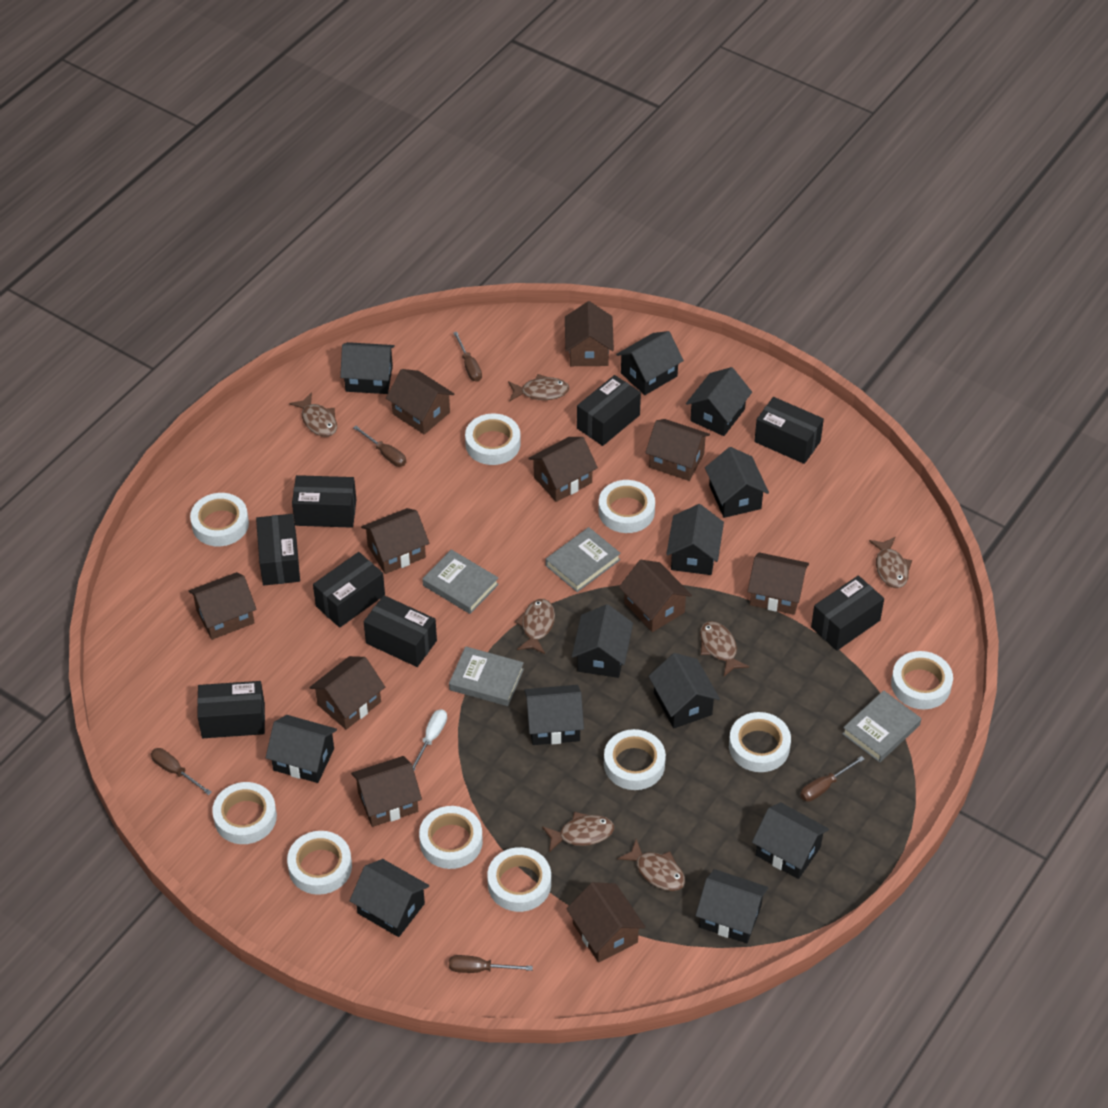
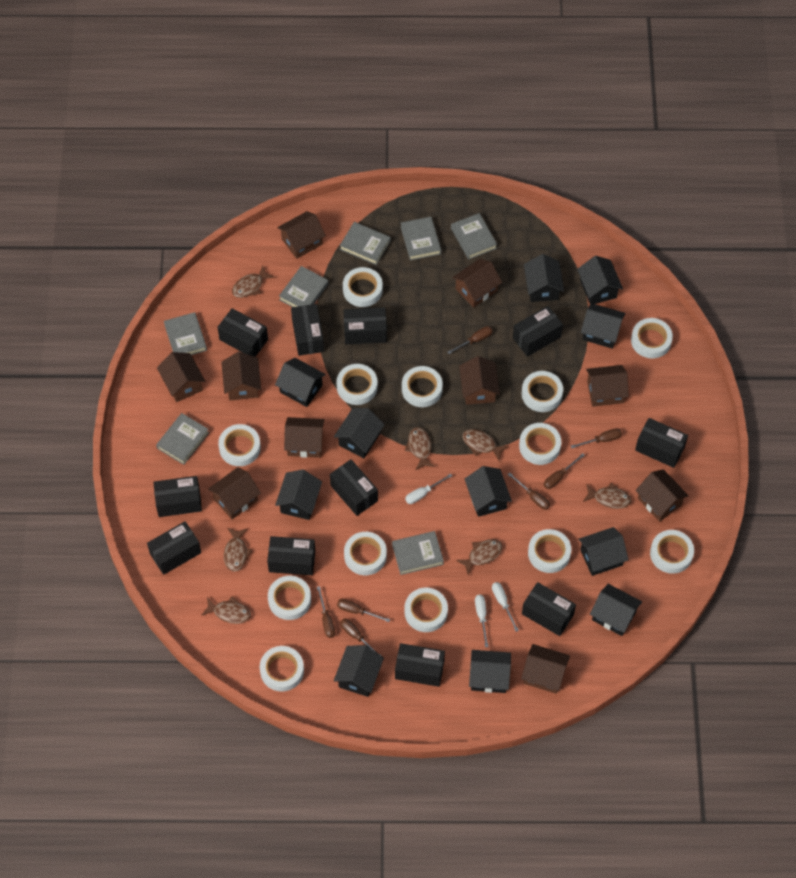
black box: [197,681,265,738] [256,514,300,586] [292,475,356,528] [313,552,385,628] [364,595,437,667] [577,375,641,446] [754,397,824,464] [811,575,884,651] = 8 -> [147,521,201,575] [153,476,202,517] [218,308,268,357] [267,536,315,575] [291,304,324,356] [330,459,378,516] [344,307,387,344] [395,643,445,687] [513,306,563,357] [522,582,576,636] [635,418,688,468] = 11
black house: [266,715,337,783] [340,342,395,394] [350,859,429,937] [524,685,584,745] [572,604,633,678] [616,331,684,395] [649,653,720,728] [666,504,724,575] [686,367,752,436] [695,869,768,943] [705,447,769,518] [752,802,829,879] = 12 -> [275,358,326,407] [275,469,322,520] [334,408,385,458] [334,645,384,697] [465,466,512,517] [469,650,511,693] [524,254,564,302] [577,256,623,304] [579,527,629,576] [581,303,626,349] [590,584,642,636] = 11
brown house: [189,572,257,640] [309,656,385,730] [351,756,422,827] [361,508,429,574] [386,369,454,435] [528,437,598,502] [565,301,614,366] [566,882,645,963] [619,560,692,632] [645,419,710,481] [747,552,809,615] = 11 -> [157,352,205,402] [208,467,261,519] [221,352,261,400] [277,211,326,259] [284,417,324,458] [452,259,502,308] [459,356,500,405] [521,644,570,694] [586,365,629,407] [635,469,689,522] = 10
brown screwdriver: [151,748,212,795] [353,426,406,467] [449,955,533,973] [453,332,482,382] [800,756,864,802] = 5 -> [317,586,335,638] [337,599,390,622] [340,618,380,655] [447,326,493,354] [508,473,550,510] [544,453,585,489] [571,428,622,448] = 7
grey book: [422,549,499,614] [449,646,524,706] [545,527,621,592] [842,690,921,762] = 4 -> [156,413,209,465] [164,312,207,355] [279,266,329,307] [340,222,391,265] [392,531,444,575] [401,217,441,261] [451,213,497,260] = 7
white screwdriver: [413,709,447,771] = 1 -> [405,474,452,504] [475,595,489,647] [492,582,519,632] = 3
white tape: [190,493,249,546] [212,782,277,844] [287,831,352,895] [419,806,483,869] [465,413,521,465] [487,847,551,912] [598,480,655,533] [604,729,666,790] [729,712,791,772] [891,651,953,709] = 10 -> [218,424,261,466] [260,646,304,691] [268,576,311,620] [336,364,378,405] [343,267,383,307] [344,532,387,575] [402,366,443,407] [405,588,448,632] [519,423,561,465] [522,371,563,412] [528,529,571,573] [631,318,673,359] [650,530,694,574] = 13

